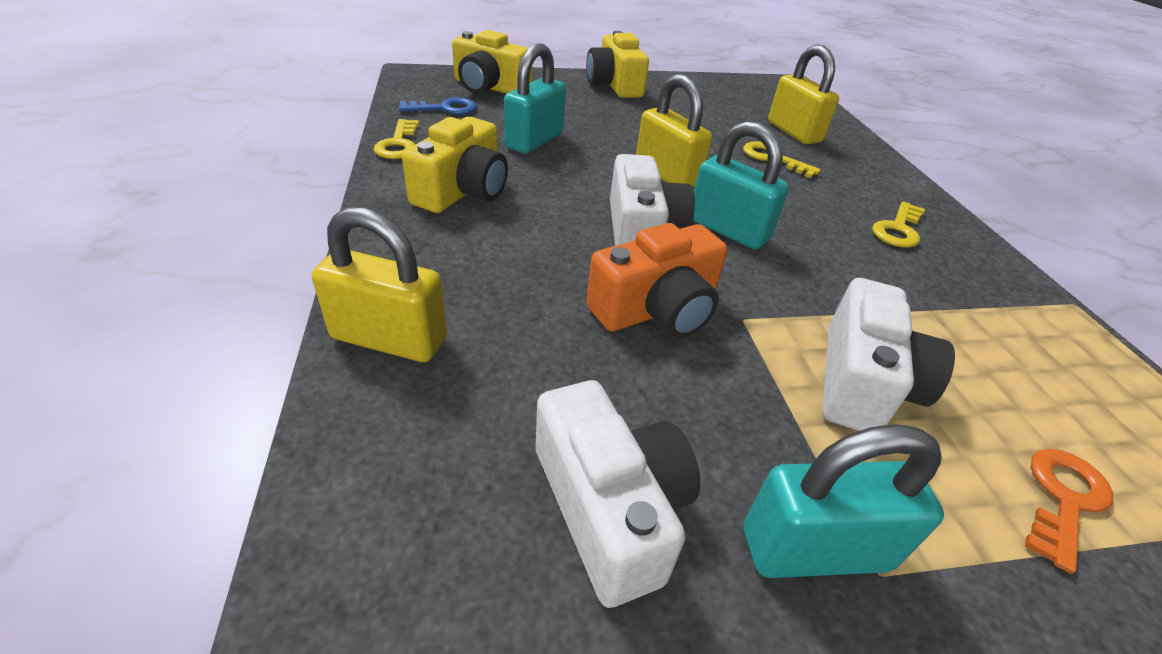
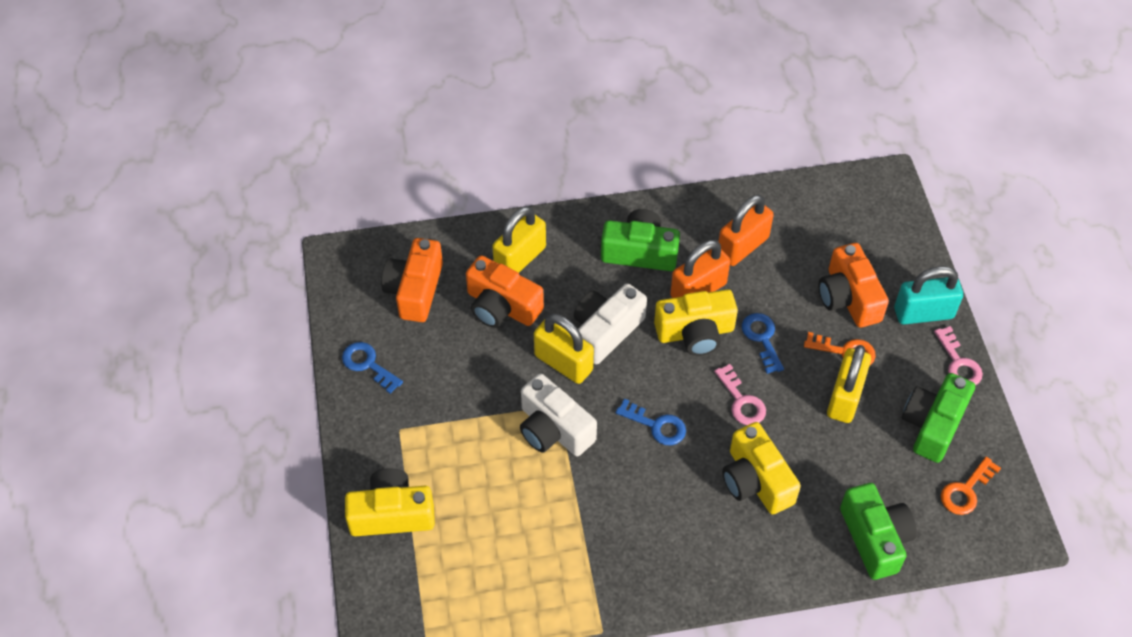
blue key: [399,97,477,115] = 1 -> [342,342,403,394] [616,399,686,445] [742,313,784,374] = 3
green camera: none = 0 -> [601,209,680,271] [840,483,917,580] [902,373,975,463] = 3
orange camera: [587,223,728,338] = 1 -> [381,238,443,322] [466,255,544,328] [819,243,889,328] = 3
orange key: [1025,449,1113,574] = 1 -> [804,332,876,365] [941,457,1001,515] = 2
orange padlock: none = 0 -> [670,240,730,298] [718,195,774,266] = 2
pink key: none = 0 -> [714,364,766,425] [934,326,983,385] = 2
turquoise padlock: [504,43,566,154] [693,121,789,249] [744,424,944,578] = 3 -> [894,266,963,324] = 1
white camera: [536,380,700,608] [610,154,695,246] [822,278,955,431] = 3 -> [520,374,597,456] [574,284,647,365] = 2
yellow key: [373,119,419,159] [743,141,821,178] [872,201,925,248] = 3 -> none = 0

